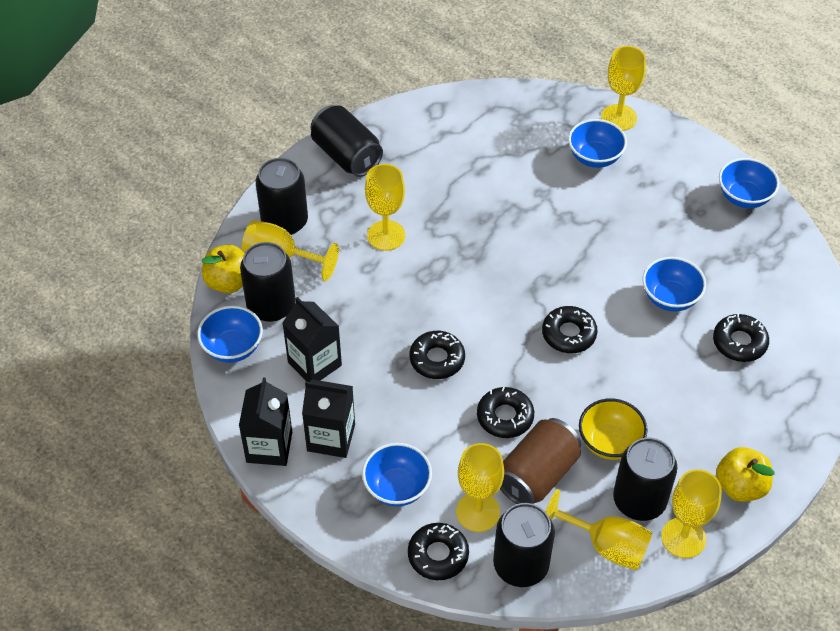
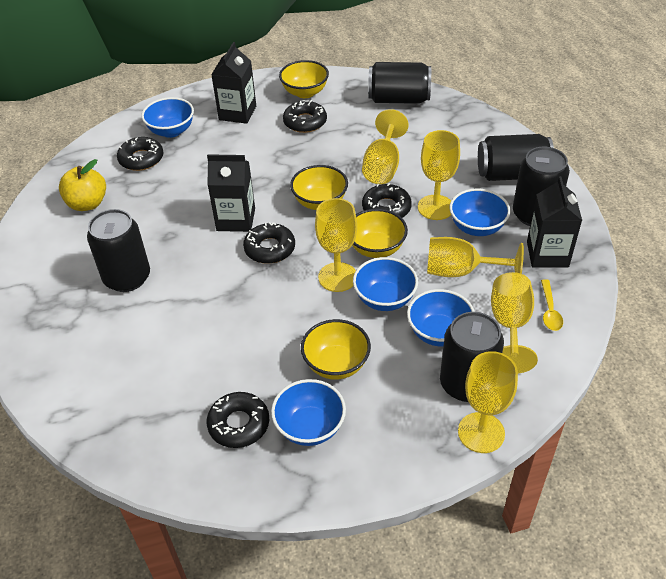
brown can: [500,418,581,504] = 1 -> none = 0
yellow apple: [202,245,245,293] [716,447,774,502] = 2 -> [59,159,106,211] = 1
yellow bowl: [579,398,648,460] = 1 -> [279,60,329,98] [290,165,348,210] [301,319,371,380] [352,209,408,258] = 4
yellow spoon: none = 0 -> [541,279,563,331] = 1

